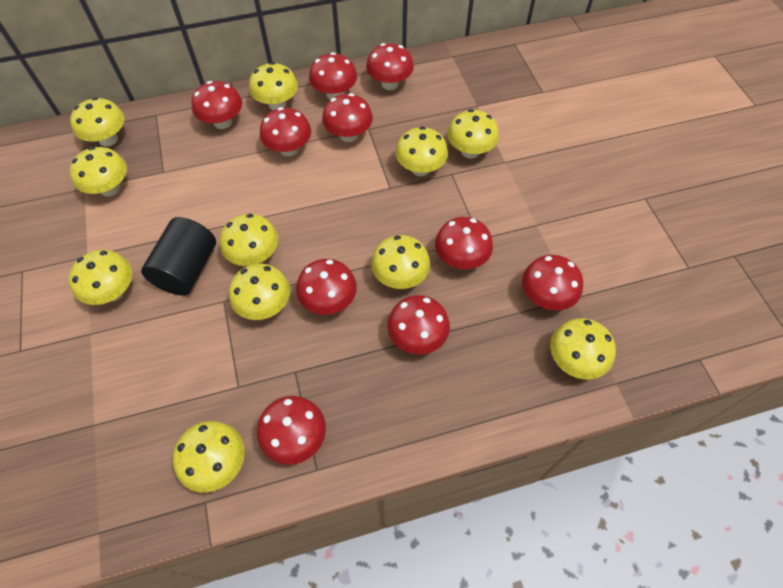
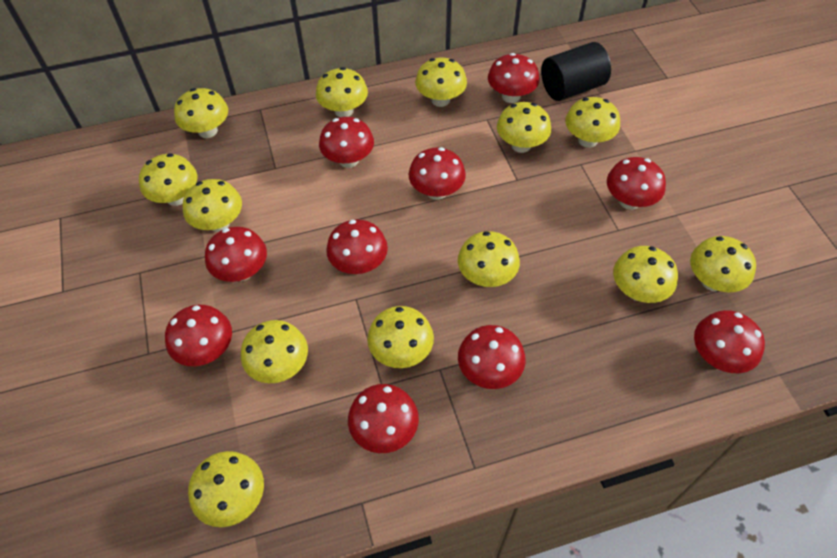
yellow mushroom: [69,250,133,305] [70,97,125,147] [70,147,127,197] [173,421,245,493] [220,214,278,266] [229,264,290,320] [249,62,298,110] [371,235,430,289] [395,126,448,176] [447,109,499,159] [550,318,616,380] = 11 -> [139,153,197,206] [174,88,228,138] [183,179,242,232] [188,451,264,527] [241,320,308,383] [316,67,368,117] [367,306,434,368] [415,57,467,107] [458,231,520,287] [497,102,551,153] [565,97,620,148] [613,246,678,303] [690,236,756,292] = 13

